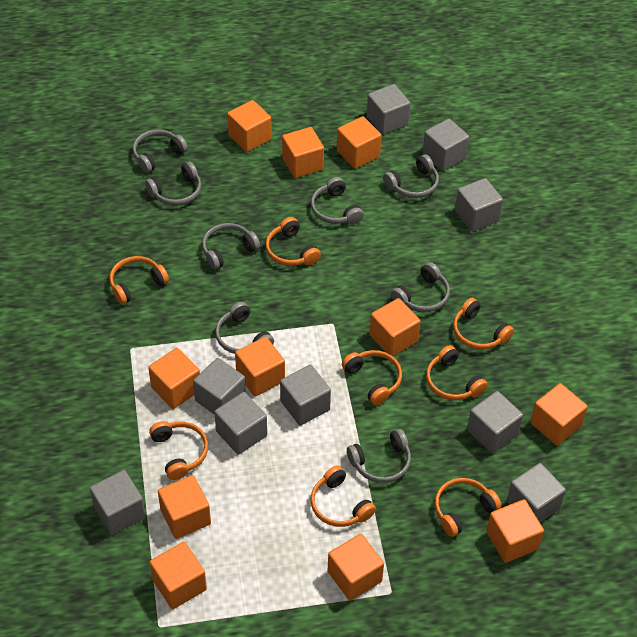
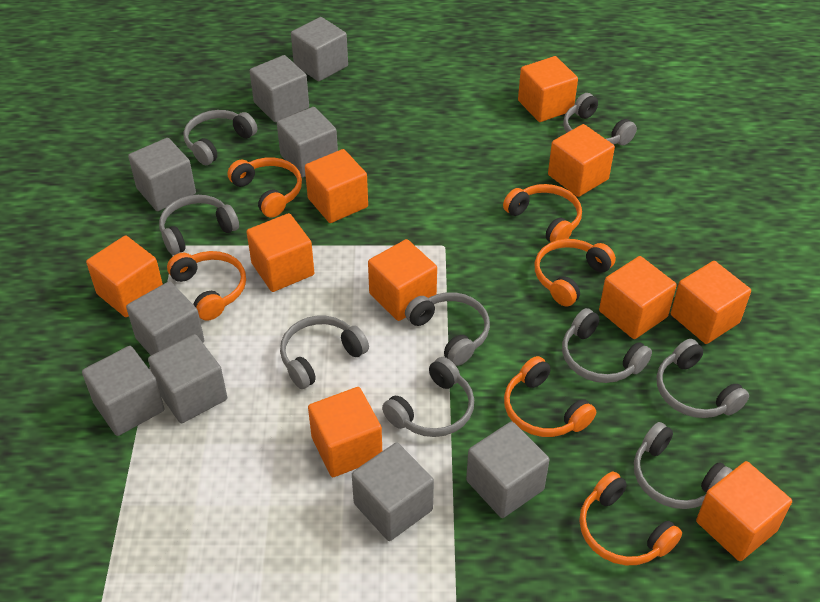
grey headphones: [133,129,188,173] [145,162,201,206] [202,223,260,270] [215,302,274,354] [311,177,364,225] [347,429,411,483] [383,154,439,198] [391,262,450,312] = 8 -> [159,195,239,255] [183,110,257,165] [280,316,369,389] [382,357,474,437] [405,292,490,366] [562,308,652,383] [563,93,637,145] [634,422,733,509] [657,339,749,418] = 9
orange cube: [148,348,200,409] [149,542,207,609] [158,475,211,539] [227,100,272,152] [235,336,285,397] [282,127,324,178] [328,534,384,601] [337,116,382,169] [370,298,421,356] [486,499,544,563] [531,383,588,446] = 11 -> [86,235,163,317] [247,213,314,292] [305,149,368,223] [308,387,382,477] [368,239,437,321] [518,56,578,122] [548,124,615,197] [599,256,677,339] [671,261,751,344] [696,461,792,561] = 10
orange headphones: [109,256,169,305] [149,421,208,480] [265,217,321,266] [311,465,376,527] [342,350,402,405] [426,345,488,400] [435,478,502,537] [453,298,514,350] = 8 -> [167,251,246,321] [227,157,302,218] [503,184,582,242] [504,356,596,437] [535,239,616,306] [579,471,682,565] = 6

